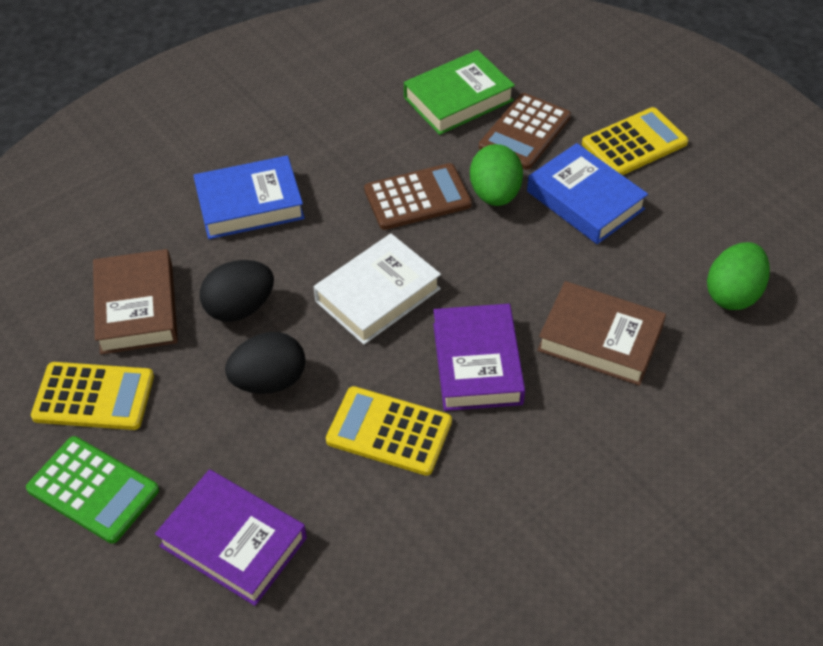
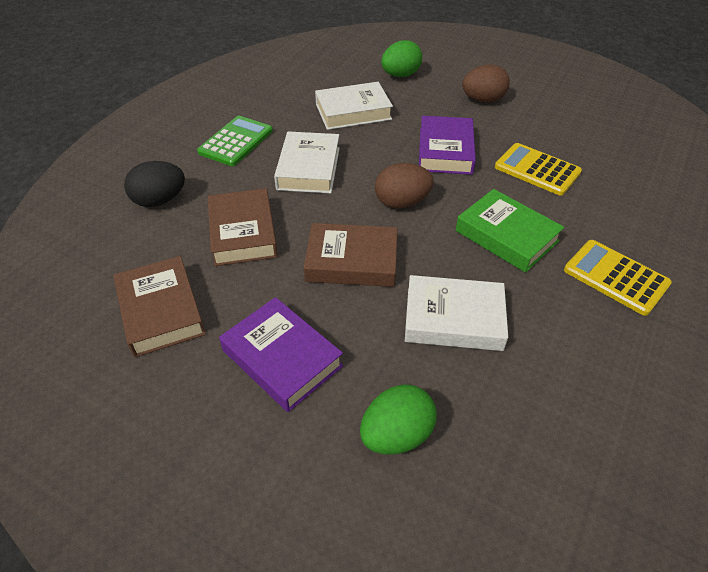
black egg: [200,260,274,322] [225,332,305,394] = 2 -> [124,161,185,207] = 1
blue book: [193,156,305,239] [527,143,648,244] = 2 -> none = 0
brown book: [93,249,178,354] [537,281,666,386] = 2 -> [114,256,206,357] [208,188,278,266] [304,223,397,287] = 3
brown calculator: [364,163,472,230] [479,93,571,170] = 2 -> none = 0
brown egg: none = 0 -> [375,163,434,208] [462,65,510,103] = 2
white book: [314,234,441,345] = 1 -> [274,131,340,193] [315,82,393,130] [405,275,508,351] = 3
yellow calculator: [31,362,154,430] [326,386,452,476] [582,107,688,175] = 3 -> [495,143,582,196] [564,240,672,316] = 2

